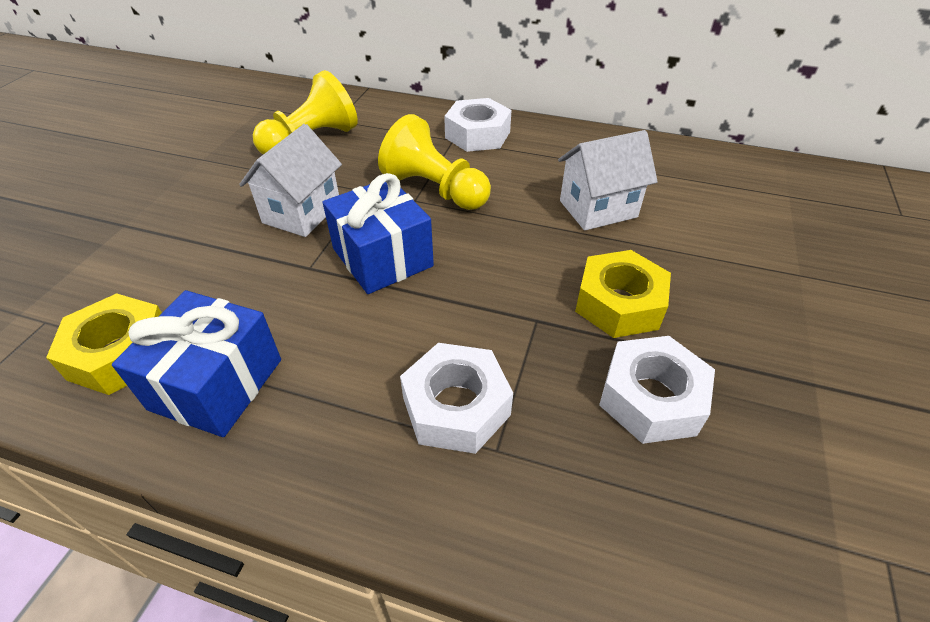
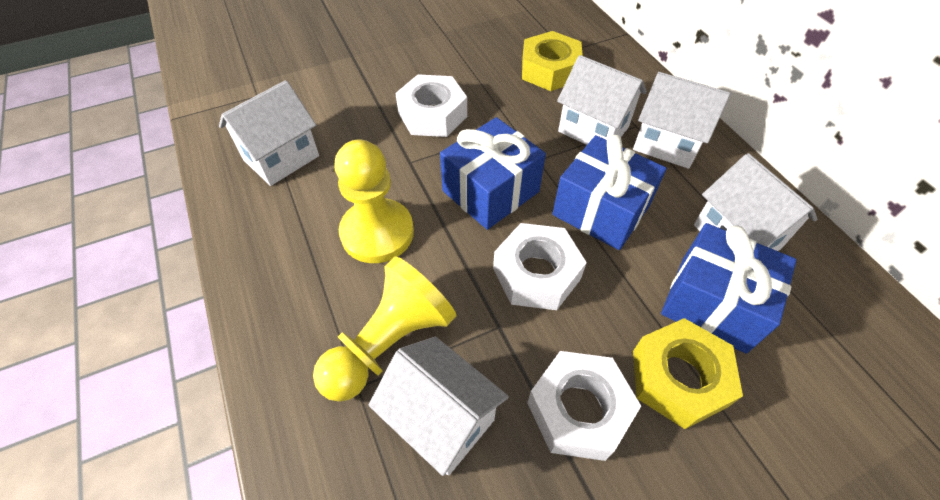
blue gift: [112,290,281,437] [323,173,434,294] = 2 -> [440,117,546,230] [552,135,667,250] [661,223,797,354] = 3
white house: [239,124,342,237] [558,130,658,231] = 2 -> [219,80,319,186] [369,337,509,476] [557,55,647,145] [633,72,730,169] [694,153,817,251] = 5

